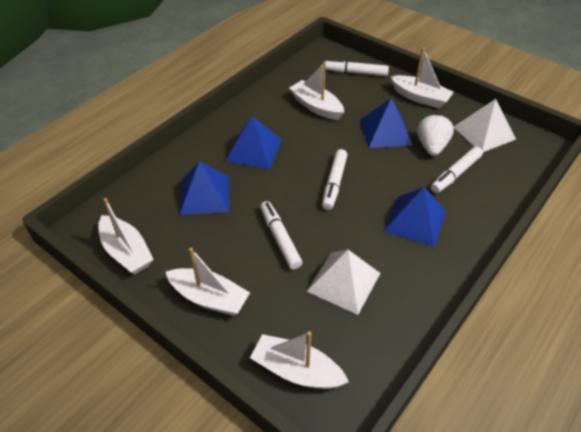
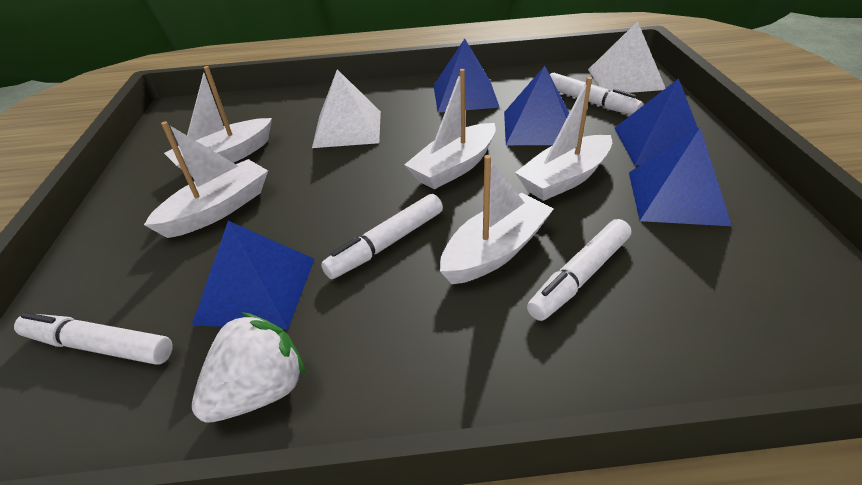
blue pyramid: [179,161,230,215] [226,116,282,170] [360,98,412,148] [384,187,446,247] = 4 -> [192,221,314,329] [433,39,500,112] [504,66,569,145] [615,78,698,165] [629,128,732,226] = 5

